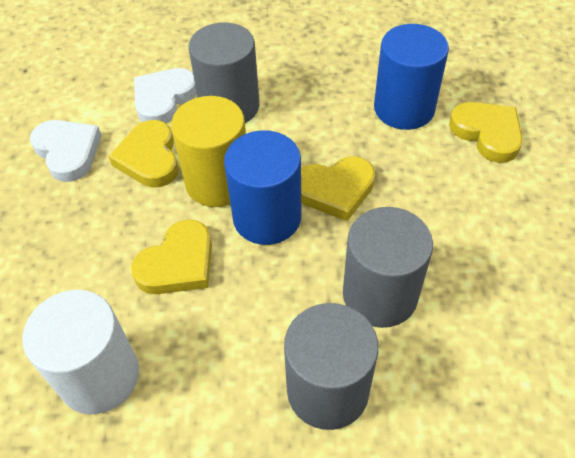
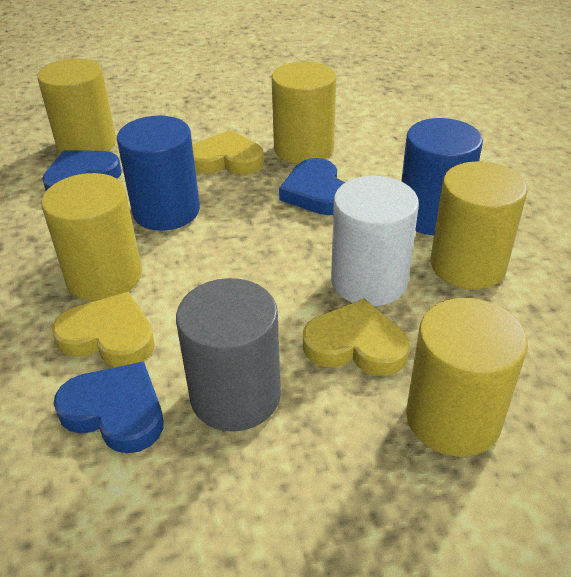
blue heart: none = 0 -> [42,150,122,191] [54,361,163,453] [279,158,345,215] = 3
grey cylinder: [188,22,259,123] [284,303,379,430] [343,207,433,328] = 3 -> [176,278,281,432] = 1
white heart: [30,120,102,182] [134,68,197,123] = 2 -> none = 0
yellow cylinder: [171,96,246,207] = 1 -> [37,58,116,154] [42,173,142,301] [272,61,336,164] [406,298,528,457] [430,161,528,289] = 5
yellow heart: [108,120,179,188] [131,219,212,294] [301,156,375,221] [449,102,523,163] = 4 -> [52,292,155,367] [192,130,264,175] [303,298,410,376] = 3

